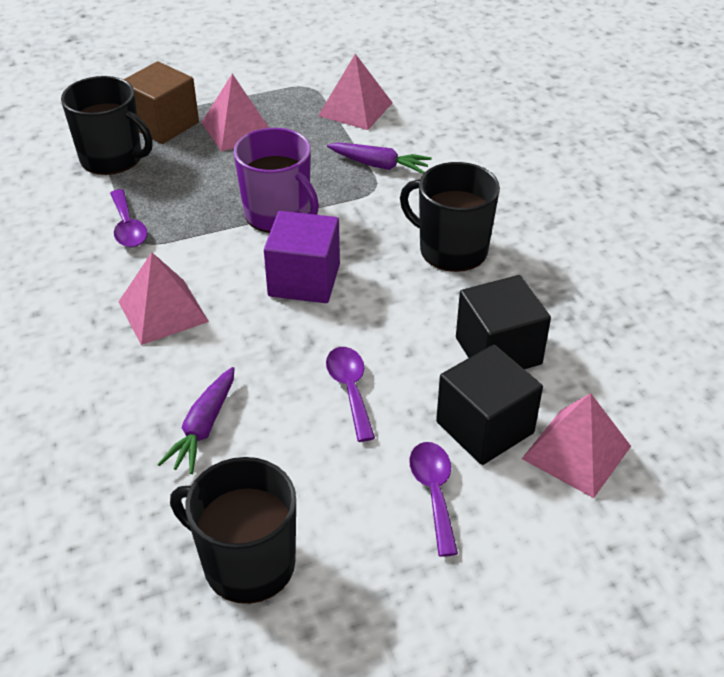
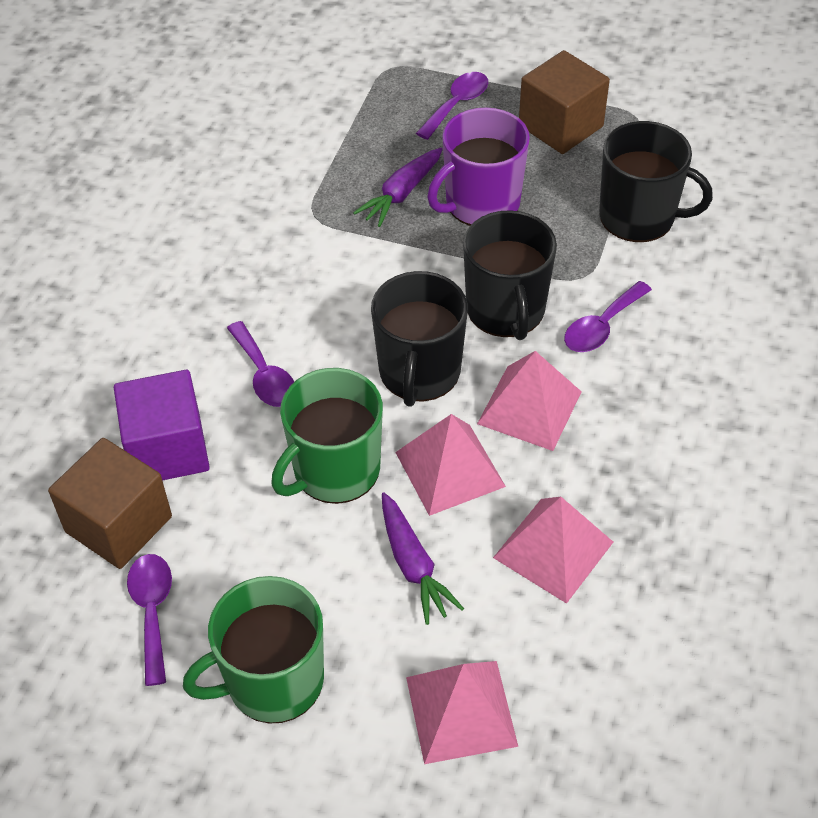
black cube: [436,345,543,465] [456,275,551,369] = 2 -> none = 0
brown cube: [123,61,199,144] = 1 -> [48,438,172,569] [519,50,610,154] = 2
green mug: none = 0 -> [183,576,324,723] [271,368,383,504] = 2
purple spoon: [110,189,148,248] [326,347,375,442] [409,442,458,557] = 3 -> [127,554,172,686] [227,321,294,407] [416,72,488,140] [564,281,652,352] = 4

